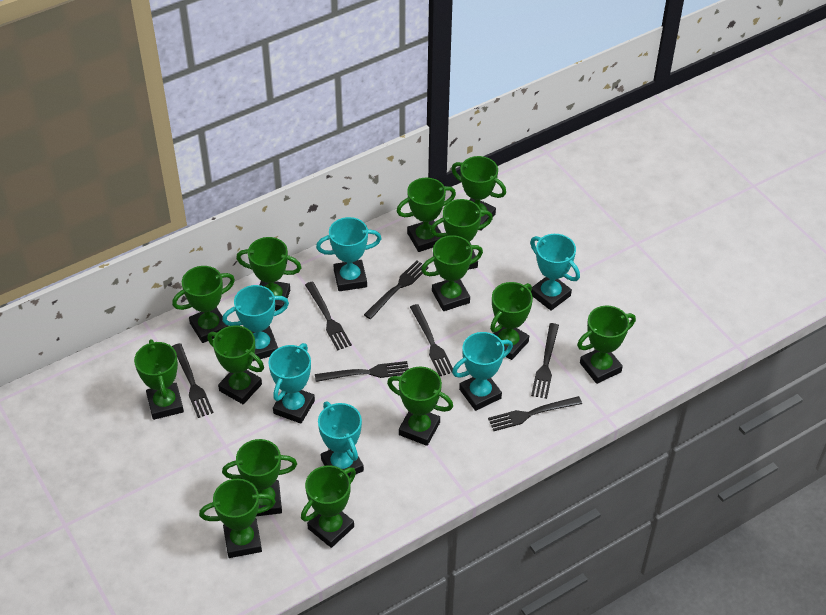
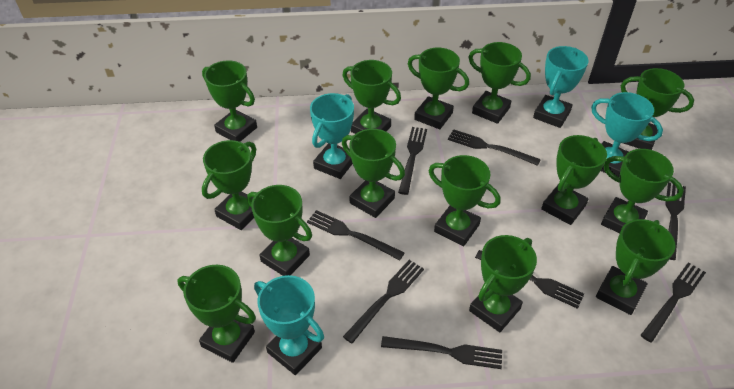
black fork: [172,343,213,418] [305,282,352,351] [315,361,409,382] [364,260,429,319] [410,304,453,376] [488,396,582,431] [531,323,559,399] = 7 -> [307,210,405,260] [343,260,424,344] [381,336,502,369] [398,127,427,195] [448,129,541,166] [475,250,584,309] [641,262,706,343] [665,182,686,260] = 8
turquoise trophy: [222,285,289,361] [268,343,315,424] [316,217,382,291] [318,402,364,477] [452,332,513,411] [530,234,580,311] = 6 -> [254,275,324,375] [310,93,354,179] [533,46,588,128] [591,92,663,177] = 4

